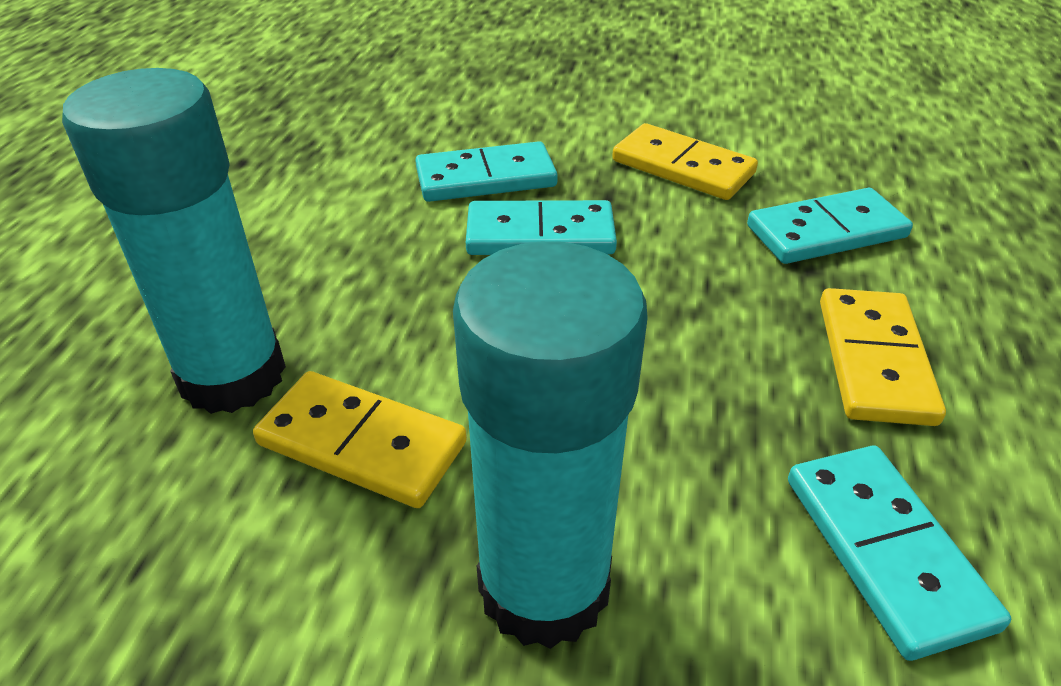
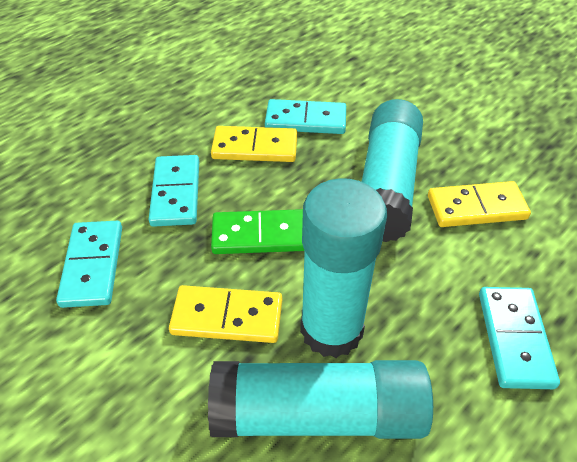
green domino: none = 0 -> [211,209,304,254] = 1
turquoise glue stick: [62,68,286,414] [453,241,648,649] = 2 -> [208,360,433,439] [300,178,387,358] [362,99,423,242] = 3

